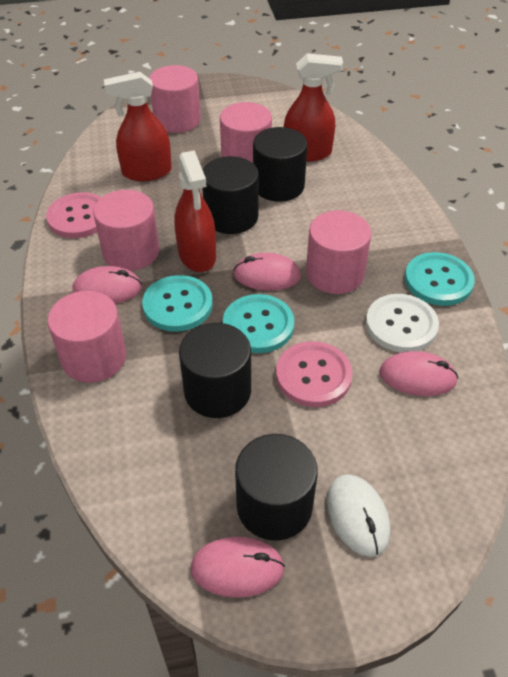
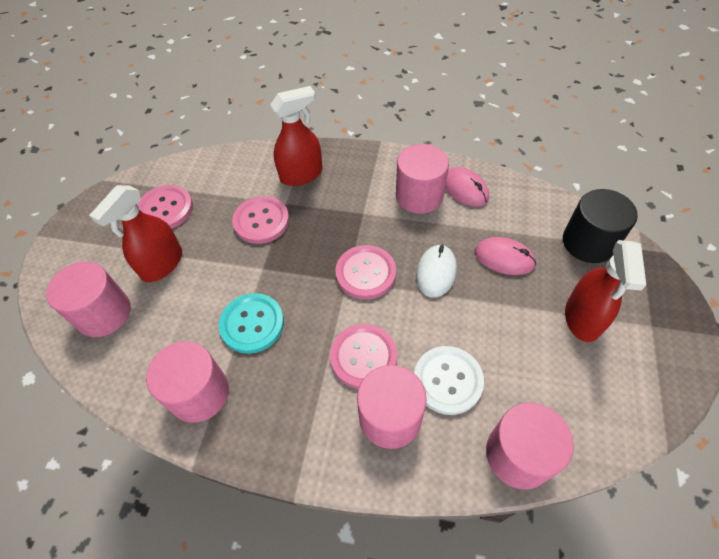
black cylinder: [179,323,251,418] [202,156,259,234] [235,434,318,541] [253,127,308,202] = 4 -> [563,189,638,263] = 1
pink button: [46,192,102,238] [276,341,353,407] = 2 -> [137,185,193,229] [232,196,289,244] [330,324,397,389] [335,245,396,300] = 4
pink mouse: [73,266,142,304] [190,537,285,598] [233,253,301,291] [379,351,458,396] = 4 -> [445,167,489,207] [475,237,536,275] = 2
turquoise button: [142,275,213,332] [223,294,294,353] [405,252,475,306] = 3 -> [219,293,284,354] = 1

